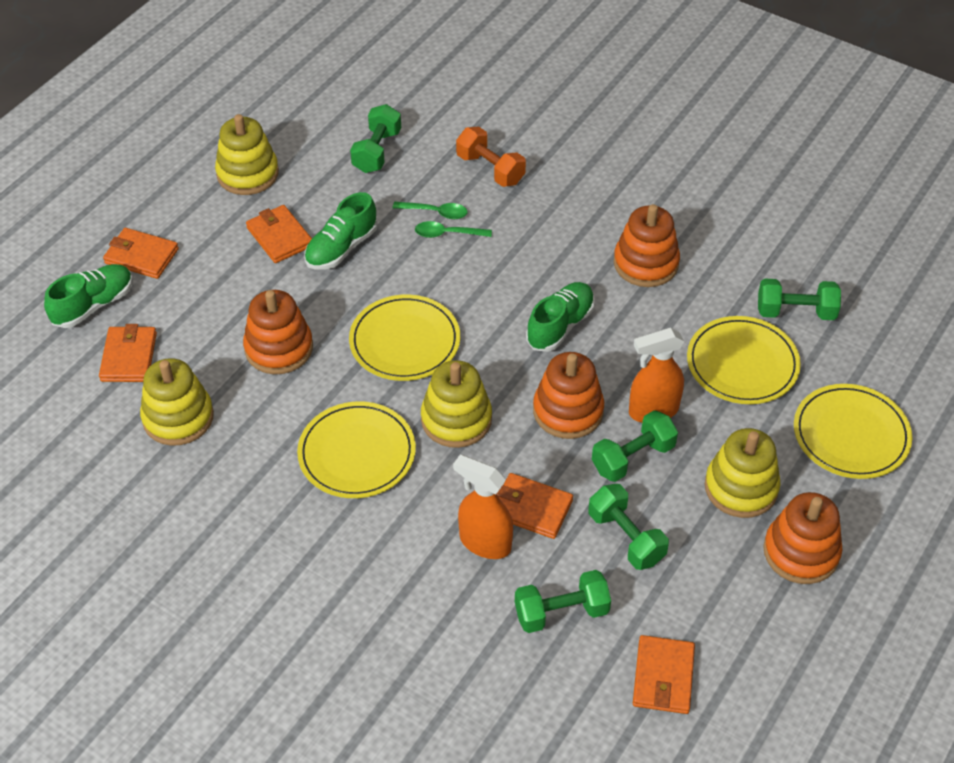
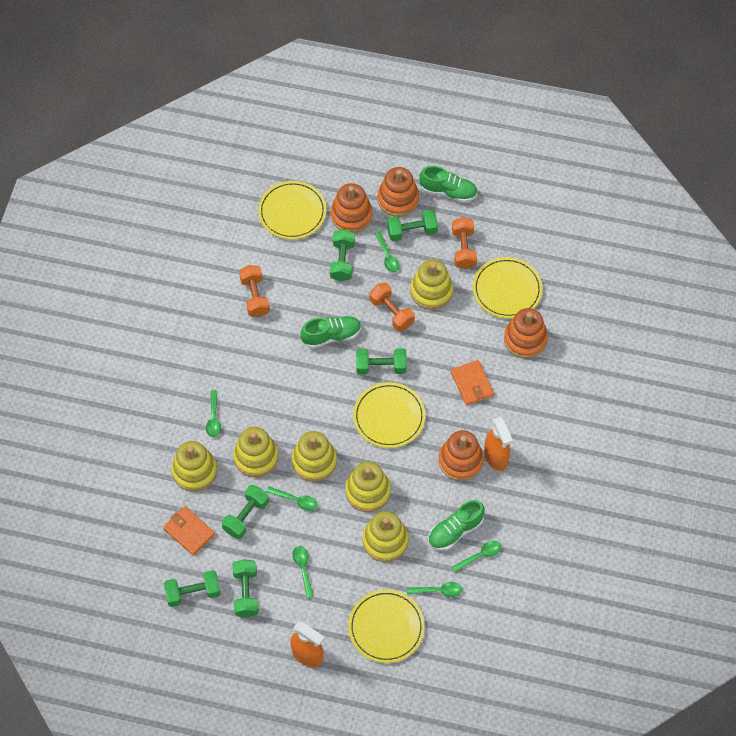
green dumbbell: [350,104,401,173] [515,570,611,633] [588,484,669,570] [592,410,678,482] [758,278,841,320] = 5 -> [164,570,221,607] [222,485,269,539] [232,559,259,617] [330,229,355,282] [356,348,407,375] [387,210,438,241] = 6
green spoon: [393,202,468,219] [415,221,492,238] = 2 -> [206,390,221,437] [266,486,318,511] [292,546,314,598] [375,231,399,272] [407,582,462,597] [451,541,501,573] = 6
orange dumbbell: [456,127,526,187] = 1 -> [239,265,270,317] [369,282,415,332] [452,217,477,269] = 3
orange wallet: [99,324,157,382] [103,228,179,279] [246,205,312,263] [497,473,573,539] [633,635,695,714] = 5 -> [163,506,215,556] [451,360,494,406] = 2
yellow stacking toy: [140,358,214,446] [215,114,279,195] [421,360,492,448] [705,428,781,518] = 4 -> [172,441,217,492] [233,427,279,477] [292,431,337,482] [345,461,391,512] [363,511,409,562] [410,260,453,310] = 6

